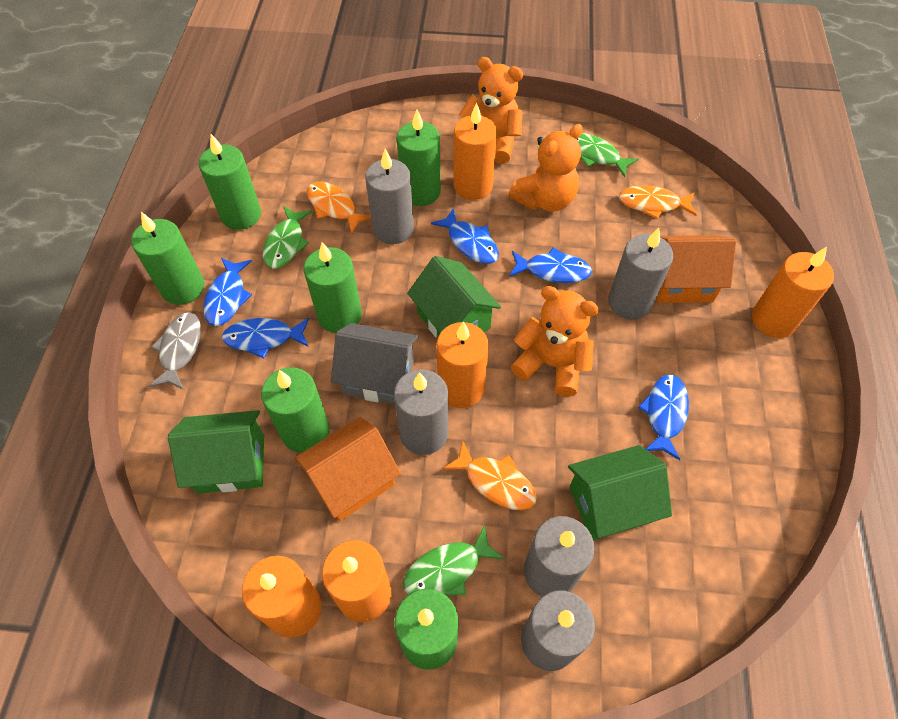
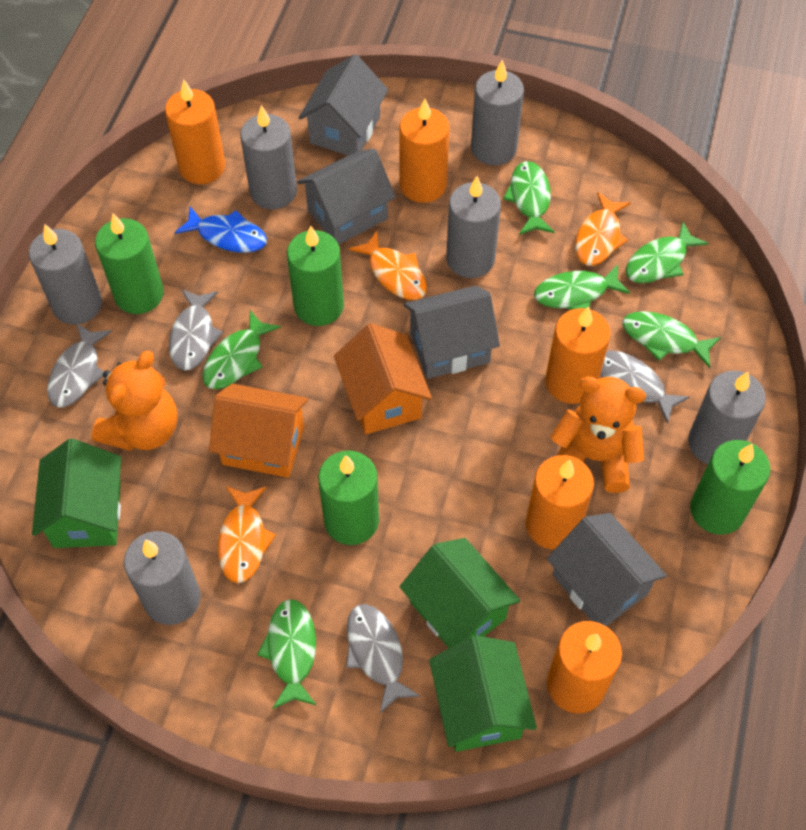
blue fish: [204,258,252,326] [222,318,309,358] [431,208,499,264] [509,247,592,283] [638,375,689,460] = 5 -> [175,207,267,253] = 1
green candle: [131,212,205,305] [199,134,261,230] [261,367,329,453] [304,242,362,333] [395,589,458,670] [397,110,441,206] = 6 -> [95,213,164,314] [287,225,344,326] [318,450,379,545] [690,440,770,534] = 4
green fish: [263,206,312,269] [403,525,504,595] [577,133,639,177] = 3 -> [202,310,281,389] [257,599,316,709] [503,161,555,235] [534,264,630,310] [622,311,721,368] [626,222,708,283] = 6
grey candle: [365,149,414,244] [394,369,448,455] [521,590,595,671] [524,516,595,597] [608,228,673,320] = 5 -> [29,224,102,325] [124,531,201,625] [240,105,297,210] [446,176,501,278] [471,60,524,165] [688,371,766,464] = 6
grey fish: [149,312,201,390] = 1 -> [47,323,112,407] [169,289,223,371] [346,604,421,713] [600,350,690,424] = 4
grey house: [331,323,418,405] = 1 -> [297,149,396,245] [299,54,388,155] [404,286,500,379] [547,513,667,626] = 4
orange teddy bear: [459,57,523,164] [509,124,583,212] [511,286,599,397] = 3 -> [91,351,178,451] [550,377,646,493] = 2

